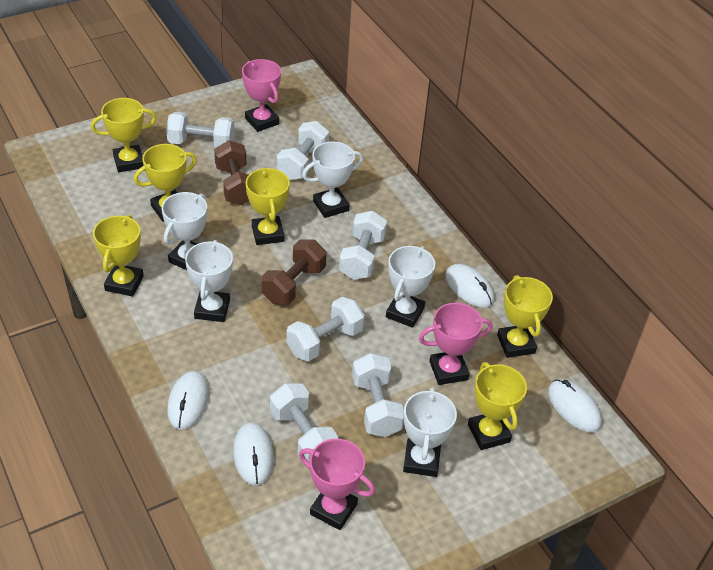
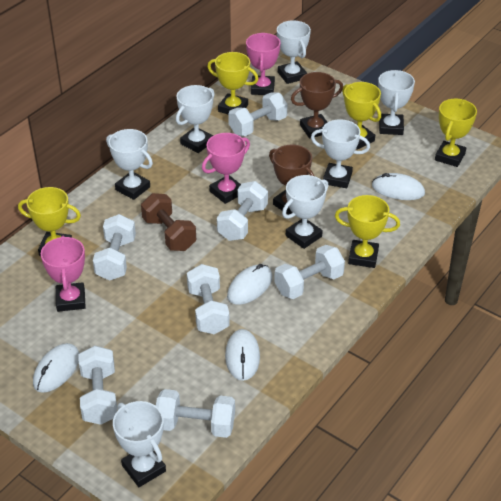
brown dumbbell: [214,140,249,205] [261,240,327,305] = 2 -> [141,193,196,251] = 1
brown trophy: none = 0 -> [269,145,314,215] [291,72,343,138] = 2
white dumbbell: [166,112,235,147] [270,383,338,462] [277,121,329,180] [286,297,365,362] [339,211,387,280] [352,353,404,437] = 6 -> [78,346,117,425] [93,214,136,281] [156,389,235,438] [187,264,230,334] [217,181,268,241] [228,93,287,136] [274,245,345,299] = 7
white trophy: [162,192,207,270] [185,240,233,322] [302,141,363,218] [386,246,435,328] [403,388,457,477] = 5 -> [106,129,153,200] [113,401,166,487] [176,85,215,153] [277,20,311,84] [282,175,328,249] [311,119,370,188] [378,70,415,135] = 7
yellow trophy: [91,98,156,172] [93,215,144,297] [134,144,197,222] [246,167,290,245] [468,362,527,450] [497,275,553,358] = 6 -> [18,187,81,256] [207,52,258,114] [335,195,400,268] [342,82,381,150] [435,99,477,167] = 5

